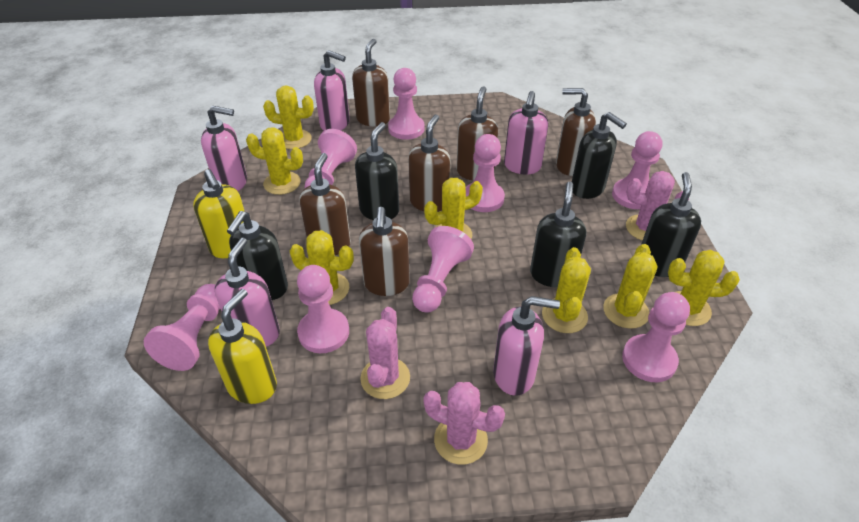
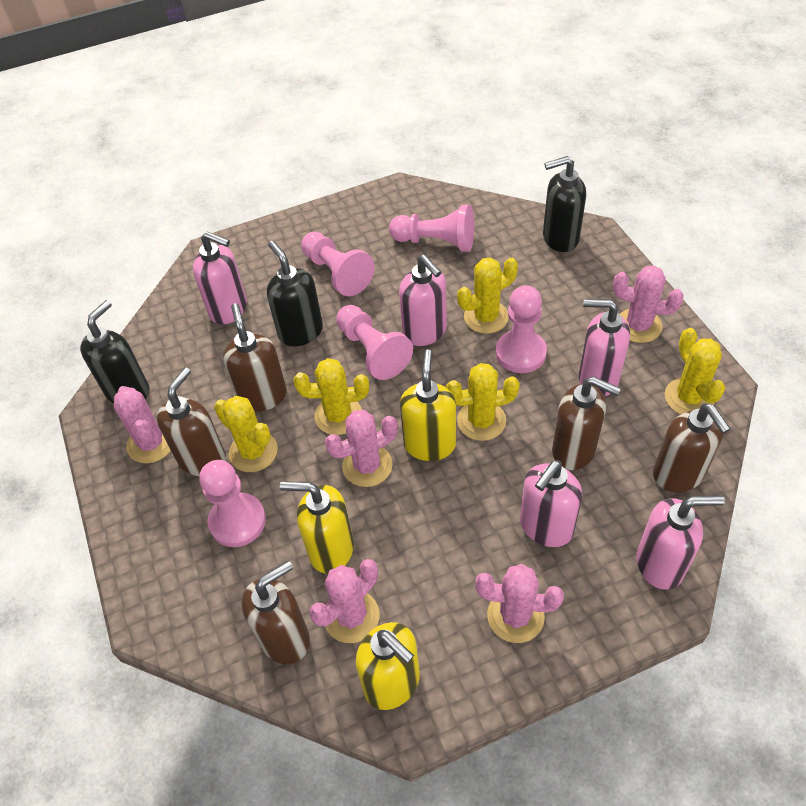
black soap dispenser: [227,211,288,300] [355,122,399,220] [530,182,586,287] [572,112,627,199] [641,172,701,277] = 5 -> [80,300,150,403] [267,241,323,346] [543,156,586,252] = 3
brown soap dispenser: [299,153,351,255] [352,39,390,126] [359,207,410,296] [408,114,451,212] [456,86,498,181] [556,88,596,176] = 6 -> [157,367,226,476] [223,303,287,412] [242,561,310,664] [552,376,621,470] [653,403,730,492] = 5
pink cactus: [360,307,410,399] [424,382,505,465] [626,171,689,241] = 3 -> [114,386,171,463] [309,559,380,643] [325,410,398,487] [475,564,564,643] [613,265,684,343] = 5
pink pawn: [144,284,220,371] [297,265,349,353] [305,129,357,188] [388,68,424,140] [412,226,474,313] [466,134,505,212] [612,131,662,209] [622,292,690,382] = 8 -> [199,460,266,547] [301,232,374,296] [336,305,413,380] [389,205,474,252] [496,285,547,373] = 5
yellow cactus: [246,127,303,195] [263,86,314,149] [290,230,354,305] [424,178,483,239] [542,247,591,333] [603,244,657,329] [668,250,740,326] = 7 -> [214,396,278,472] [293,358,369,435] [446,363,520,441] [457,257,518,334] [665,328,725,414] = 5
yellow soap dispenser: [193,169,245,258] [208,289,277,404] = 2 -> [280,481,354,574] [356,622,420,710] [400,349,456,461] = 3

